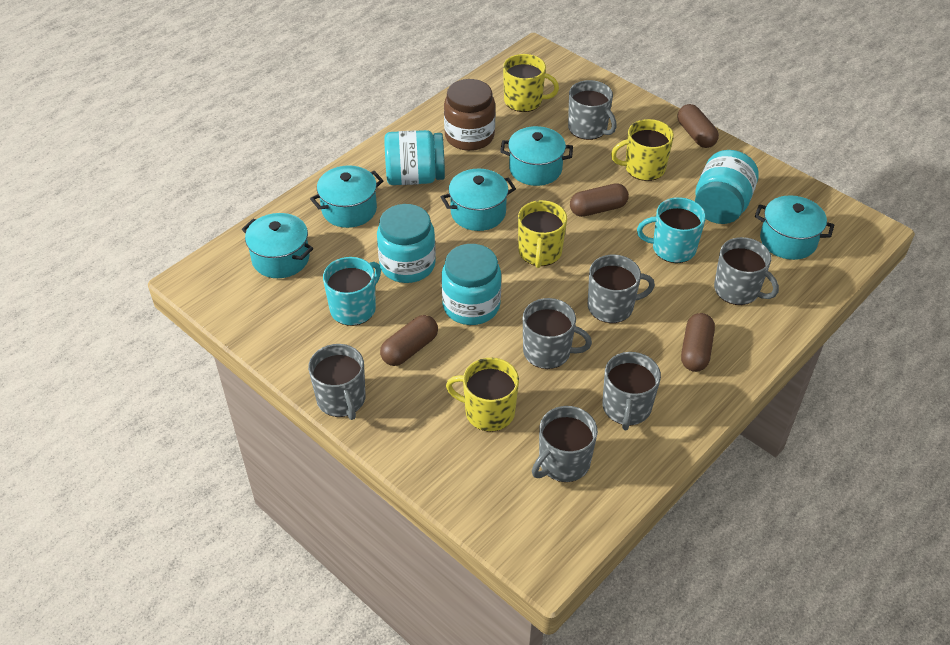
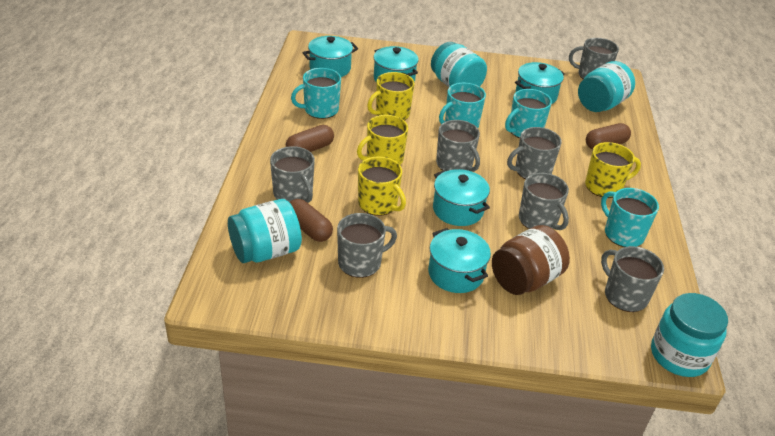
brown capsule: [380,315,438,366] [570,183,629,217] [678,104,719,148] [681,313,715,372] = 4 -> [286,125,334,152] [289,199,333,242] [586,123,631,149] = 3
turquoise mug: [323,257,381,326] [637,197,706,263] = 2 -> [291,68,341,119] [439,83,486,128] [505,89,552,138] [601,188,659,247] = 4

